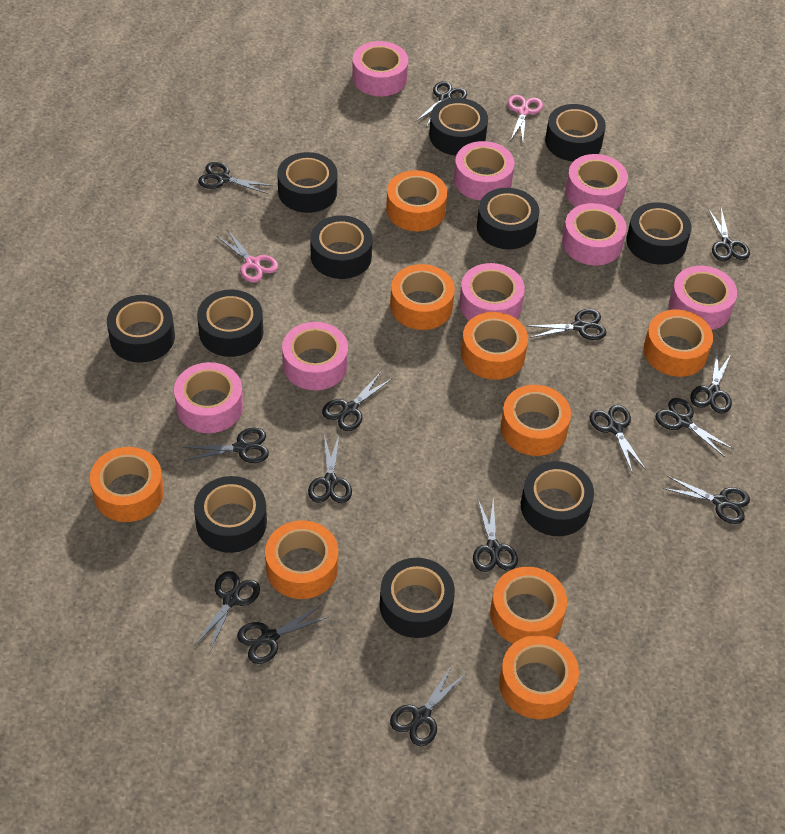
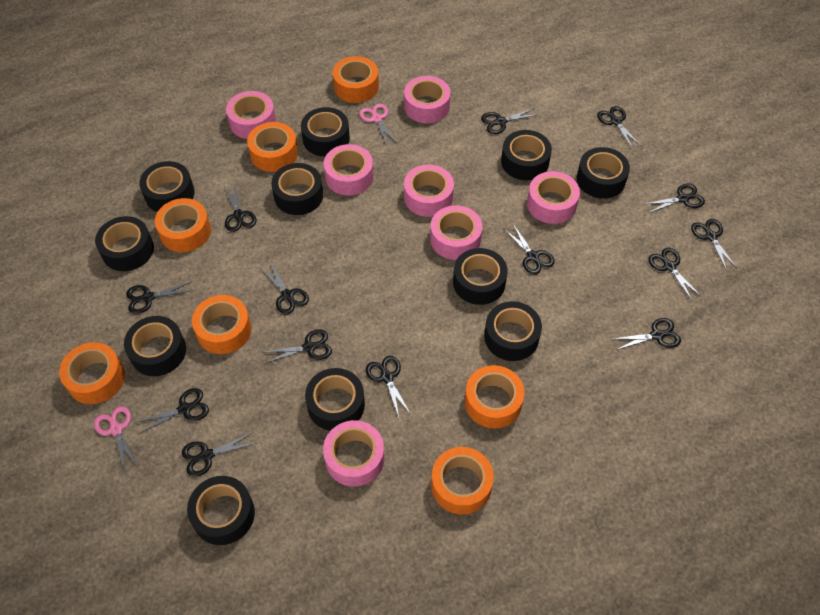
black scissors: [183,428,269,463] [194,571,260,651] [198,162,273,194] [237,605,328,664] [308,435,352,503] [322,372,392,431] [390,666,465,746] [415,81,467,127] [473,499,518,572] [528,309,606,340] [590,405,646,472] [655,398,733,457] [663,476,750,524] [690,353,732,414] [708,208,750,261] = 15 -> [126,282,191,314] [135,388,209,434] [182,432,256,477] [224,186,257,232] [262,264,309,314] [265,329,332,363] [366,356,411,417] [481,108,539,134] [504,224,555,274] [597,106,641,149] [613,318,681,350] [645,184,705,213] [648,248,702,300] [691,219,737,271] = 14
orange tape: [90,447,164,522] [265,520,338,599] [386,170,447,231] [390,264,455,330] [461,312,528,380] [490,567,567,644] [499,635,579,719] [501,385,571,456] [644,309,713,377] = 9 -> [59,342,125,404] [155,198,211,252] [192,295,251,354] [247,122,298,172] [333,56,379,103] [431,447,494,515] [465,365,525,429] = 7
pink tape: [174,362,243,433] [282,322,348,390] [352,41,408,96] [454,141,515,201] [459,263,525,321] [562,203,627,265] [565,154,628,209] [669,266,737,330] = 8 -> [226,91,276,139] [323,420,385,487] [324,144,374,196] [404,76,451,124] [404,165,454,217] [430,205,482,260] [527,171,580,224] = 7

